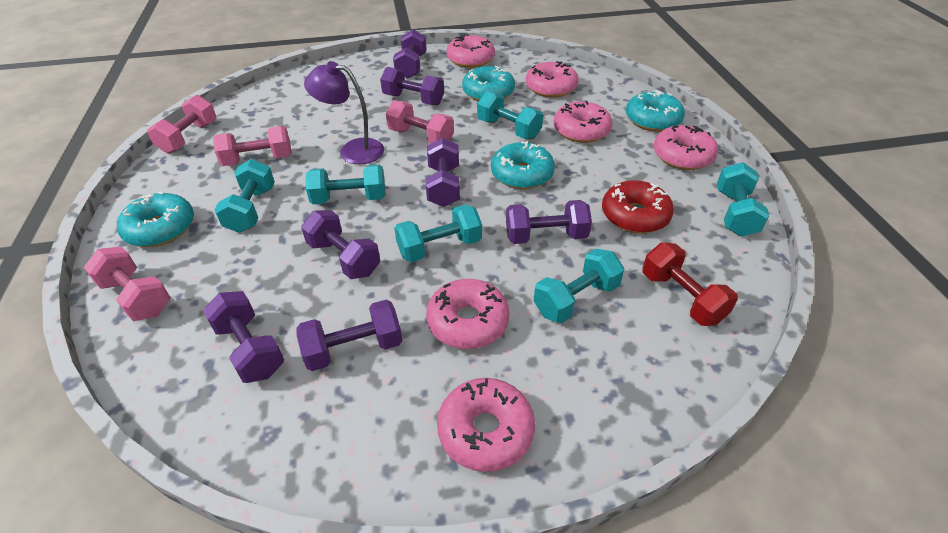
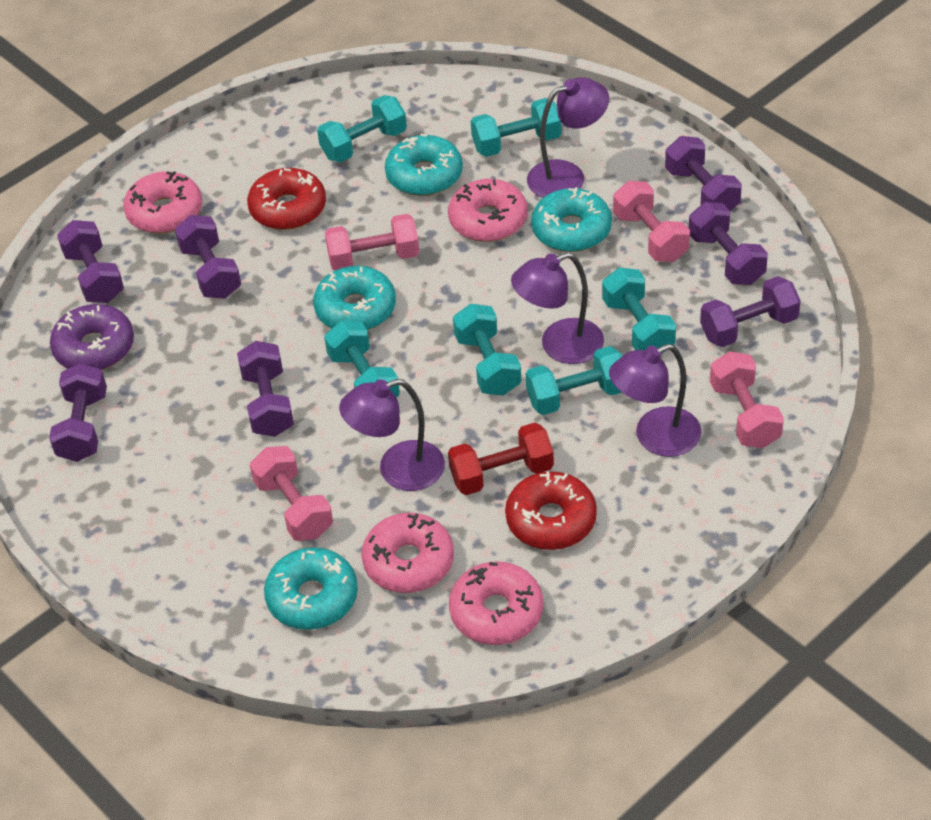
pink donut: [426,279,510,349] [437,378,535,472] [446,34,495,68] [526,61,579,98] [553,101,612,143] [653,125,718,170] = 6 -> [124,171,202,233] [362,513,454,593] [448,179,528,242] [449,561,543,645] = 4
purple donut: none = 0 -> [50,304,134,370] = 1
purple lamp: [304,61,384,164] = 1 -> [339,379,445,491] [511,252,604,364] [527,77,609,198] [609,344,701,457] = 4
red donut: [602,180,674,233] = 1 -> [247,168,326,230] [505,471,597,550] = 2

